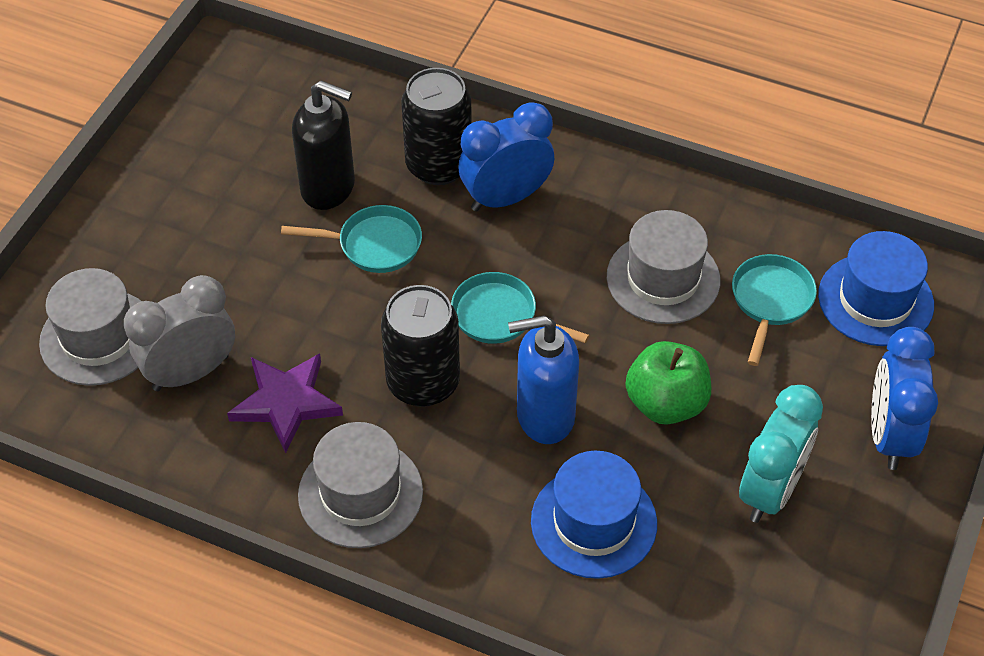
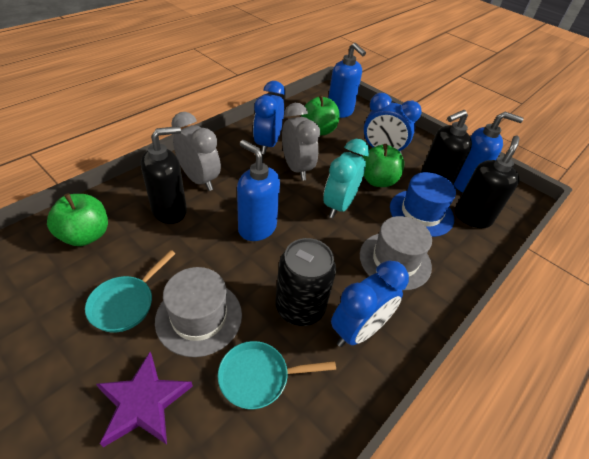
black can: [381,285,460,407] [401,68,472,185] = 2 -> [276,238,336,326] = 1
black soap dispenser: [292,81,355,210] = 1 -> [141,126,187,224] [421,110,472,185] [455,136,520,228] = 3
blue clock: [458,102,554,212] [871,327,938,470] = 2 -> [253,81,285,155] [331,261,409,347] [364,93,422,154] = 3
blue hat: [531,451,657,579] [818,231,934,346] = 2 -> [390,172,456,237] = 1
blue soap dispenser: [508,315,579,444] = 1 -> [237,140,280,241] [328,43,366,118] [454,112,523,192] = 3
green apple: [626,341,711,425] = 1 -> [47,193,108,246] [301,95,340,135] [362,144,404,187] = 3
grey clock: [124,275,235,391] = 1 -> [171,112,221,191] [282,103,320,181] = 2
grey hat: [39,268,142,386] [298,422,423,548] [607,210,720,324] = 3 -> [155,267,242,357] [360,216,432,291] = 2
turquoise pan: [281,205,422,273] [451,272,589,344] [732,254,817,366] = 3 -> [85,250,176,332] [218,341,336,409] = 2

